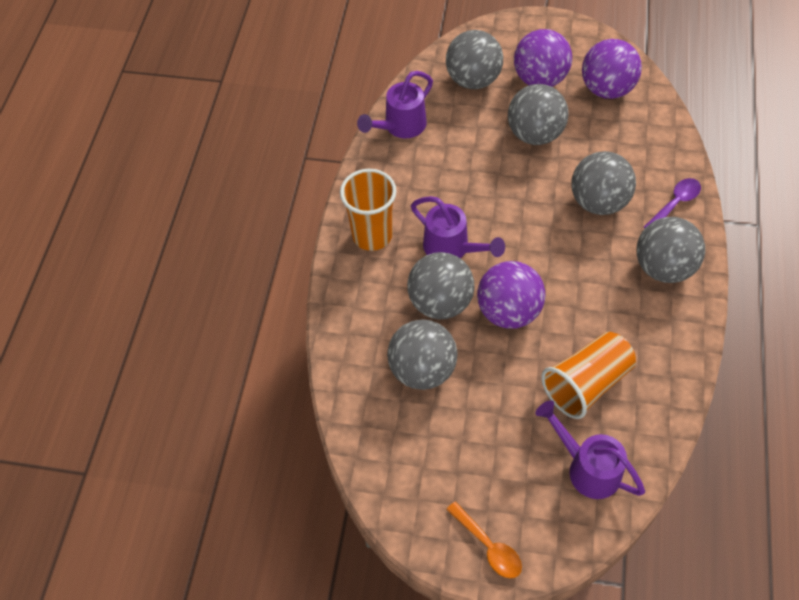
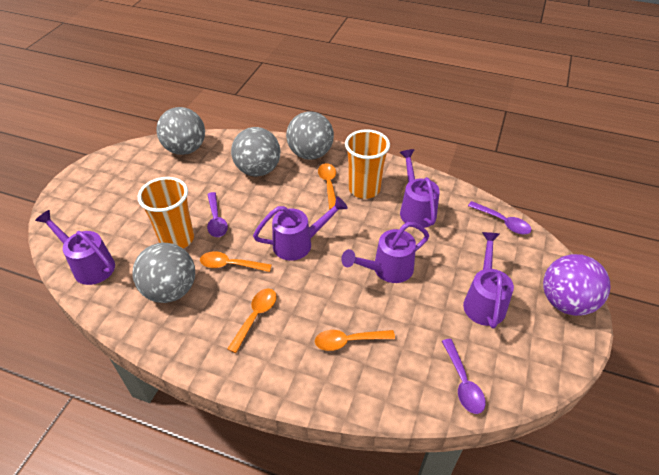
grey ball: [387,319,458,390] [407,252,475,319] [446,30,503,89] [508,84,569,145] [571,151,636,215] [636,217,705,283] = 6 -> [132,243,195,303] [156,107,205,155] [231,127,280,176] [286,111,334,160] = 4
orange spoon: [446,501,522,578] = 1 -> [200,251,272,272] [227,288,277,353] [315,330,395,351] [318,163,336,209] = 4
purple ball: [477,261,545,329] [514,29,572,87] [582,39,642,99] = 3 -> [543,254,611,316] = 1
purple spoon: [644,178,701,228] = 1 -> [207,192,228,237] [442,339,486,414] [468,201,531,234] = 3
purple watering can: [357,71,433,138] [411,196,505,259] [535,401,645,499] = 3 -> [35,210,115,285] [253,196,348,261] [341,222,429,283] [400,149,440,228] [463,232,514,329] = 5

